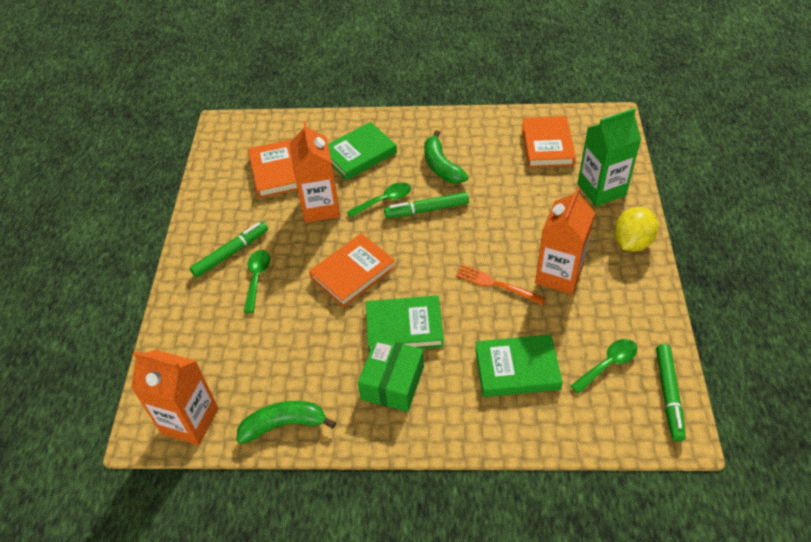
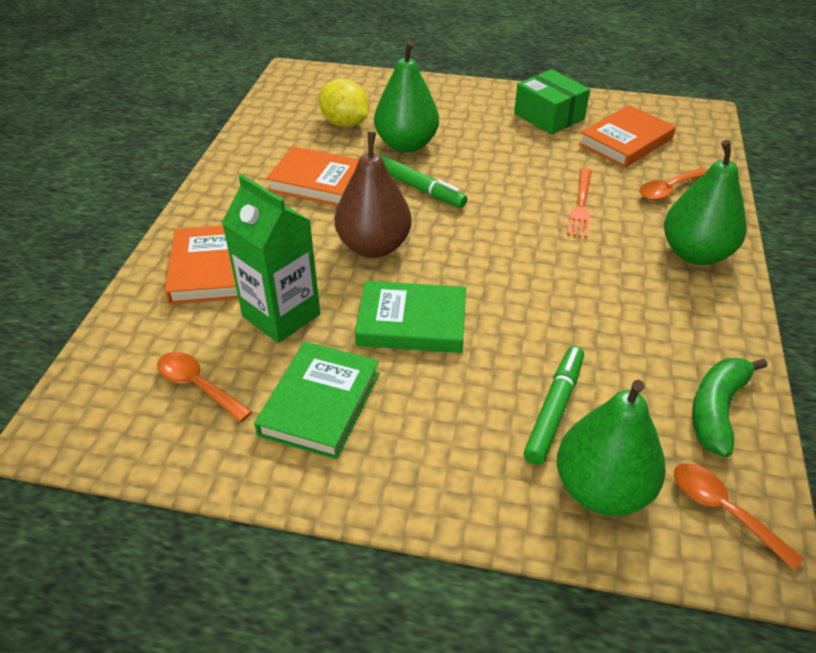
brown pear: none = 0 -> [335,132,412,258] = 1
green banana: [237,401,336,444] [424,130,468,184] = 2 -> [692,358,767,457] = 1
green book: [328,122,397,180] [366,296,444,353] [475,334,563,397] = 3 -> [254,341,380,459] [355,281,466,353] = 2
green marker: [190,222,268,278] [384,192,469,218] [656,344,686,441] = 3 -> [379,155,467,208] [523,346,584,465] = 2
green pear: none = 0 -> [374,41,439,153] [557,380,666,516] [664,140,747,265] = 3
green spoon: [244,250,270,313] [347,182,411,218] [571,339,637,394] = 3 -> none = 0
orange carton: [131,350,219,445] [289,121,340,223] [535,187,595,294] = 3 -> none = 0
orange spoon: none = 0 -> [157,352,252,422] [639,168,707,200] [674,463,804,571] = 3

